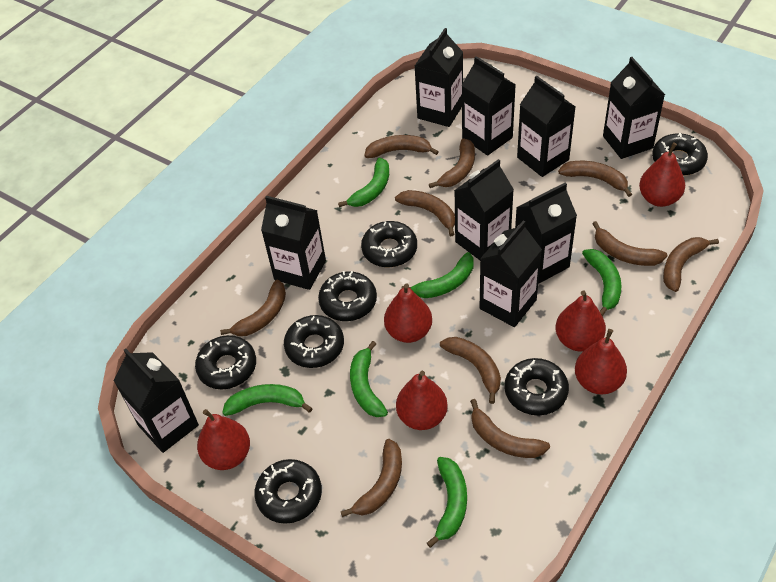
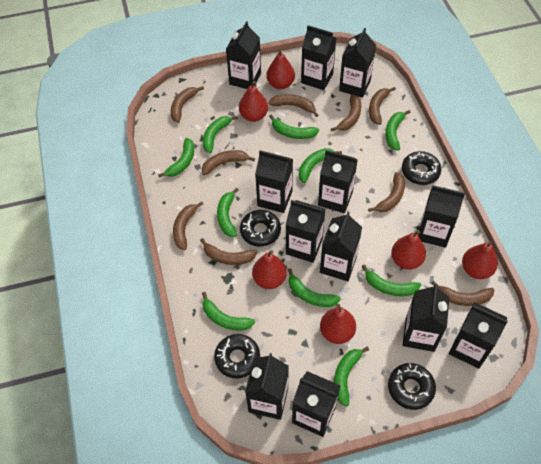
black carton: [114,349,199,453] [261,196,326,290] [415,28,463,127] [454,159,514,260] [461,56,516,156] [480,221,542,327] [515,183,577,284] [517,76,575,177] [603,57,665,159] = 9 -> [226,21,261,89] [245,353,289,420] [255,150,293,213] [286,200,325,263] [292,371,340,437] [301,25,336,90] [318,150,358,213] [320,212,362,281] [339,28,376,98] [403,284,449,352] [418,185,465,248] [449,302,508,369] = 12
black donut: [195,335,256,389] [254,459,322,524] [284,315,344,368] [318,271,377,321] [361,221,417,267] [504,358,569,415] [652,133,708,176] = 7 -> [214,334,260,379] [240,210,281,247] [388,363,436,410] [402,151,441,185] = 4
brown banana: [220,280,286,336] [341,439,402,517] [364,135,439,158] [395,190,455,236] [429,138,475,188] [440,337,501,404] [470,399,550,458] [558,161,632,197] [592,221,668,266] [663,237,719,292] = 10 -> [171,86,204,123] [173,202,203,250] [200,238,257,265] [202,150,255,175] [268,94,318,117] [331,94,361,131] [368,172,405,212] [369,87,396,125] [431,281,494,306] = 9
green banana: [222,384,313,416] [338,157,389,207] [350,341,388,417] [401,252,474,298] [427,457,467,548] [582,249,621,316] = 6 -> [158,138,194,177] [202,292,255,331] [203,116,238,153] [217,188,238,237] [269,114,319,139] [288,268,341,307] [299,148,342,183] [334,347,369,407] [361,265,421,296] [385,110,411,151] = 10

